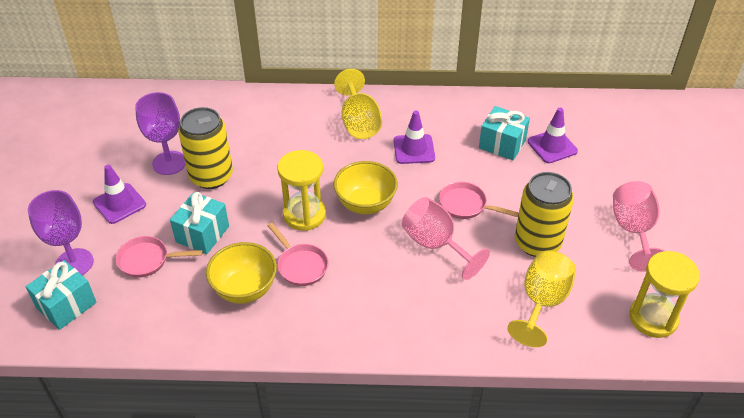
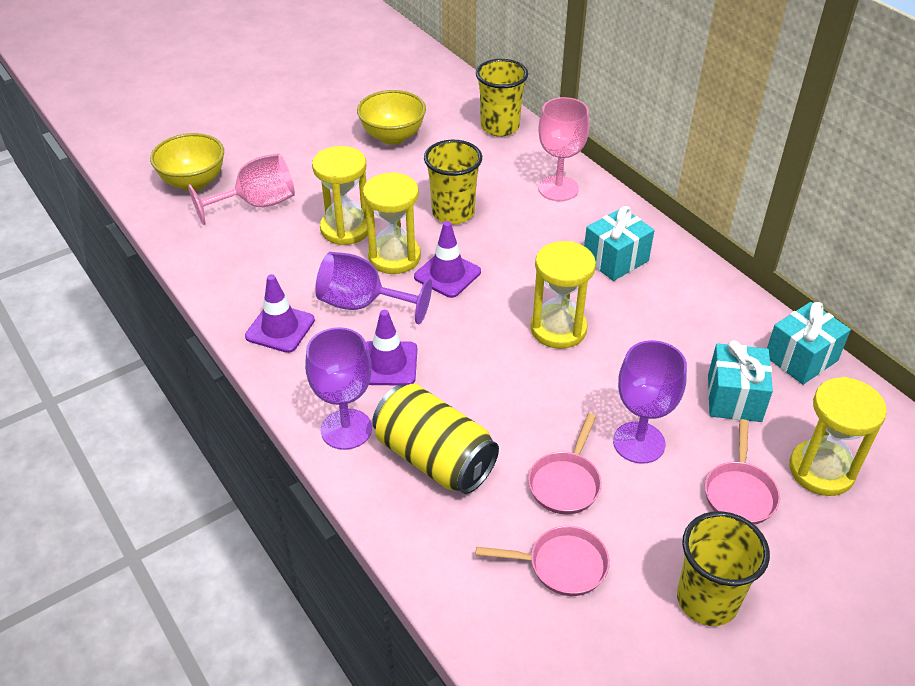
purple goblet: [28,190,94,275] [135,92,186,175] = 2 -> [305,327,372,450] [315,252,432,324] [613,340,687,464] = 3
yellow can: [178,107,233,189] [515,172,574,257] = 2 -> [372,384,499,494] = 1
yellow cup: none = 0 -> [424,140,482,224] [476,59,528,137] [677,511,770,626] = 3
yellow goblet: [334,69,382,139] [507,251,576,347] = 2 -> none = 0
yellow hourglass: [277,150,326,231] [629,251,700,338] = 2 -> [312,146,368,245] [363,172,421,274] [530,241,596,349] [789,377,887,496] = 4

